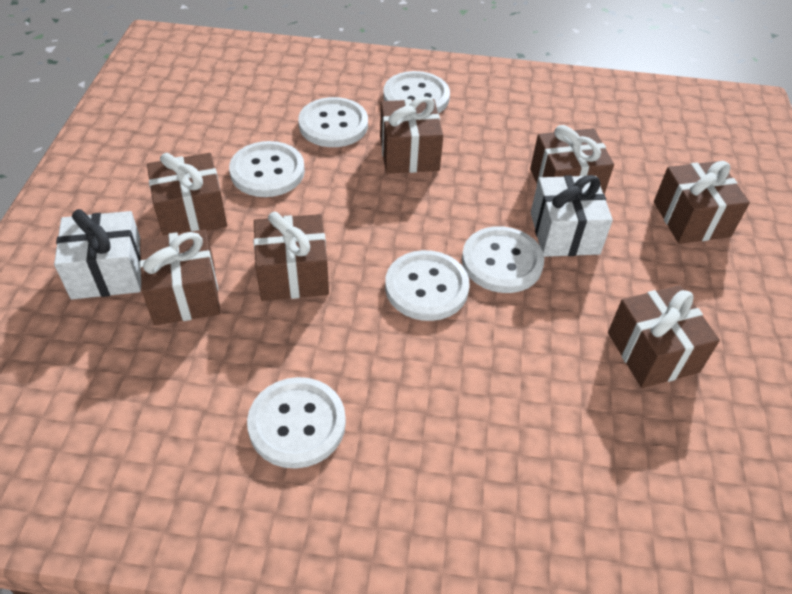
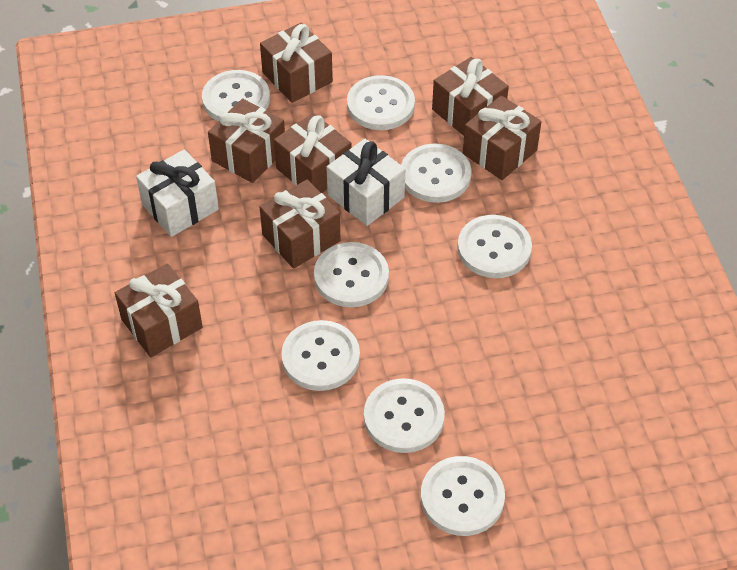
white button: [229,141,305,197] [247,377,346,469] [298,97,368,147] [383,71,450,113] [385,250,470,321] [462,226,544,293] = 6 -> [202,70,270,121] [281,320,360,391] [314,242,389,307] [347,75,415,130] [364,378,445,453] [401,144,471,203] [421,456,505,536] [457,215,532,278] = 8

